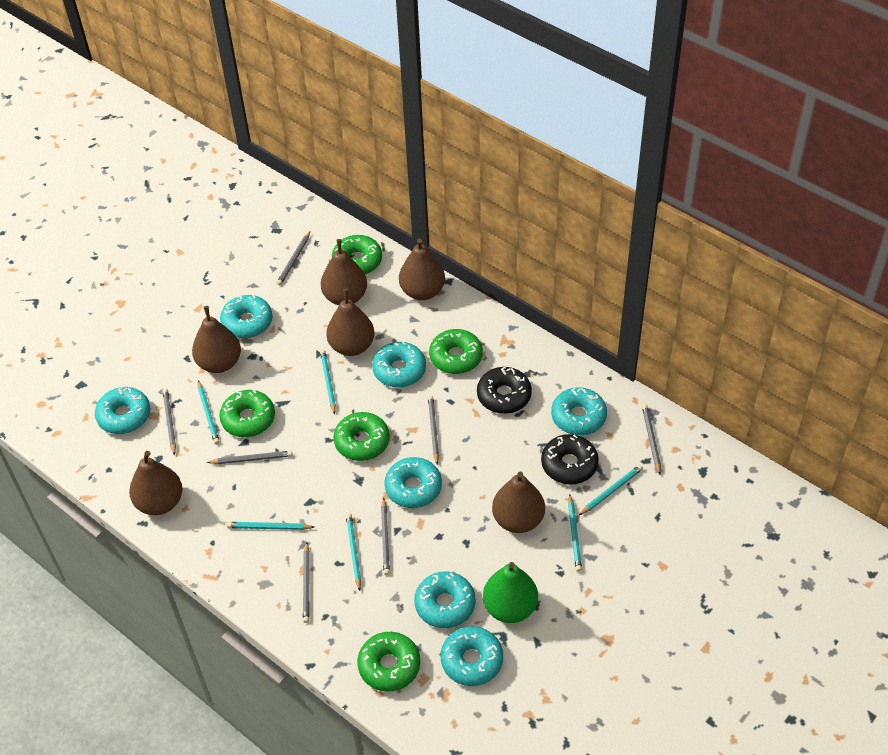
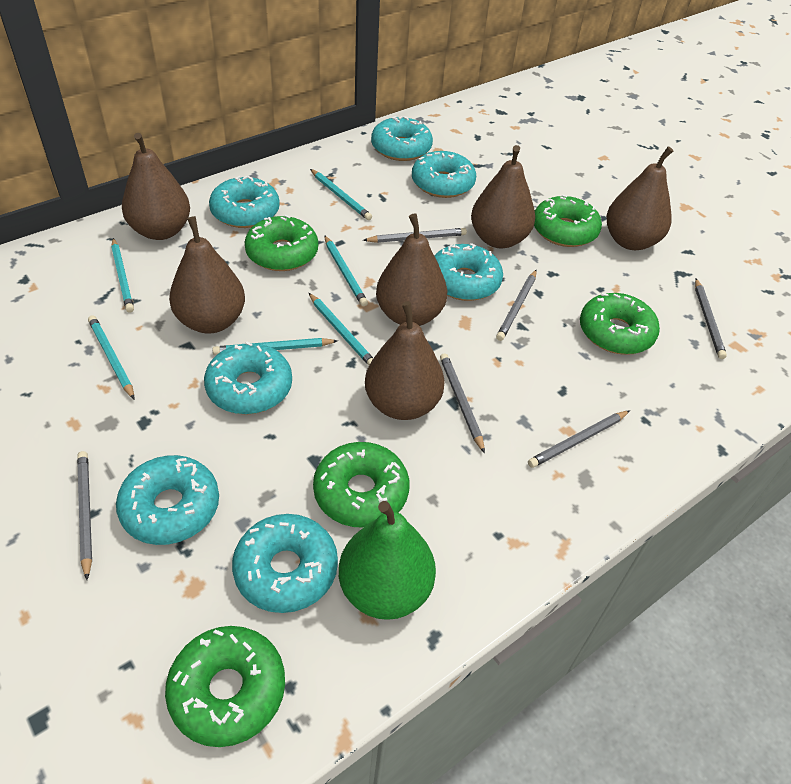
black donut: [477,367,532,414] [541,434,599,485] = 2 -> none = 0
grey pencil: [162,389,176,455] [207,451,292,464] [277,231,310,285] [303,542,310,623] [381,498,390,575] [428,395,439,464] [642,404,661,475] = 7 -> [77,451,92,580] [363,228,467,243] [440,353,485,453] [496,270,537,341] [528,410,630,468] [695,279,727,359] = 6

